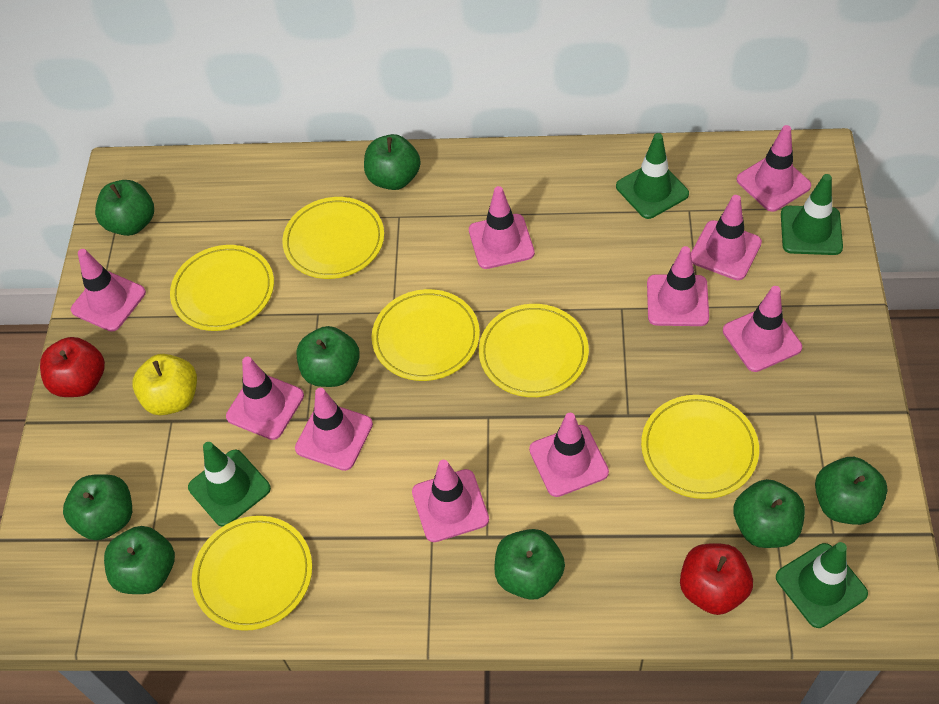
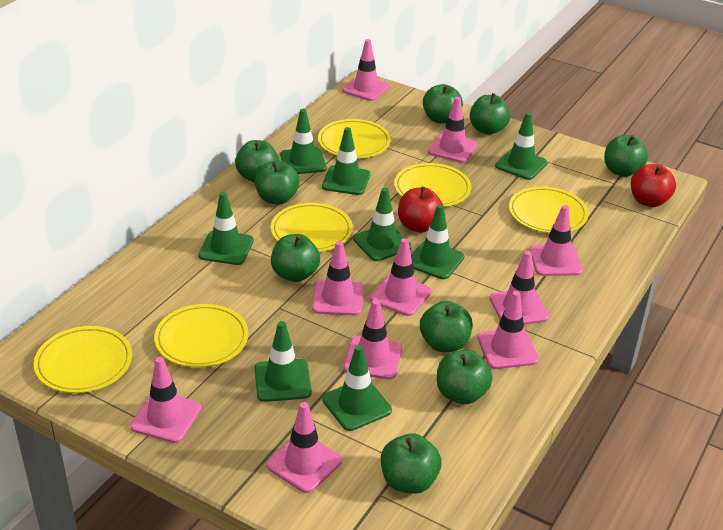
green apple: [63,474,132,540] [95,180,154,236] [104,526,175,594] [296,326,360,387] [364,134,421,190] [494,529,565,600] [733,479,805,548] [815,457,888,525] = 8 -> [235,140,279,183] [255,160,300,204] [271,234,320,282] [381,433,442,494] [420,301,473,352] [423,84,463,124] [437,350,493,404] [470,93,511,134] [604,135,648,177] = 9
green traffic cone: [188,442,271,527] [616,133,689,219] [776,542,868,628] [781,174,843,255] = 4 -> [198,192,254,265] [254,321,312,402] [280,109,327,174] [322,127,370,195] [322,345,392,431] [353,187,412,261] [411,204,465,279] [495,112,547,180] = 8
yellow apple: [132,354,197,415] = 1 -> none = 0

